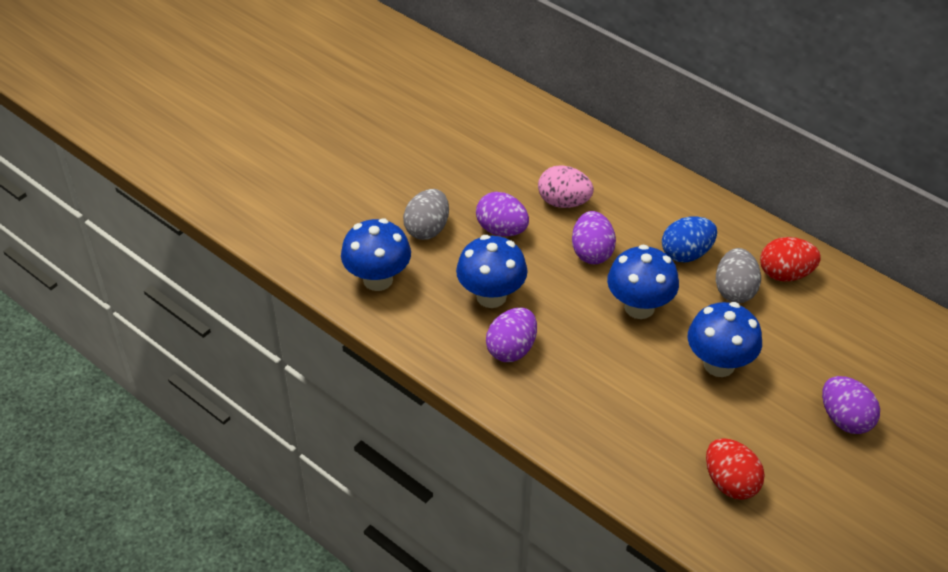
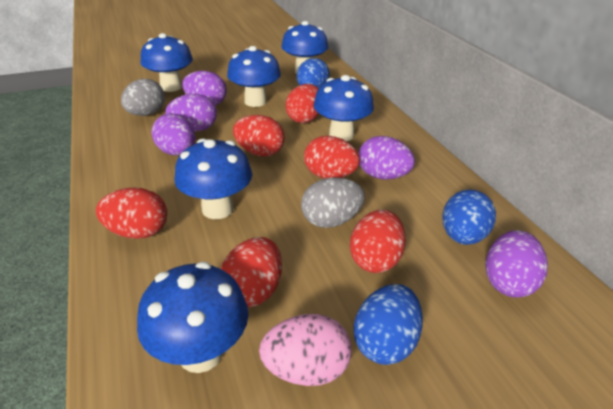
blue egg: [662,216,717,262] = 1 -> [297,58,330,88] [353,284,423,365] [442,190,496,245] = 3
blue mushroom: [341,218,411,291] [456,235,527,308] [607,244,679,319] [688,302,762,377] = 4 -> [137,262,249,373] [141,33,193,92] [175,138,252,219] [227,46,281,107] [281,21,328,74] [314,75,374,141] = 6
purple egg: [476,192,529,236] [486,308,537,362] [572,211,616,264] [822,376,880,434] = 4 -> [151,113,196,156] [165,94,217,131] [182,71,227,105] [358,136,415,179] [485,230,548,298] = 5
red egg: [706,438,765,500] [760,237,821,282] = 2 -> [96,187,167,239] [221,237,282,307] [233,115,285,157] [285,84,319,123] [304,136,360,179] [350,209,406,273] = 6

